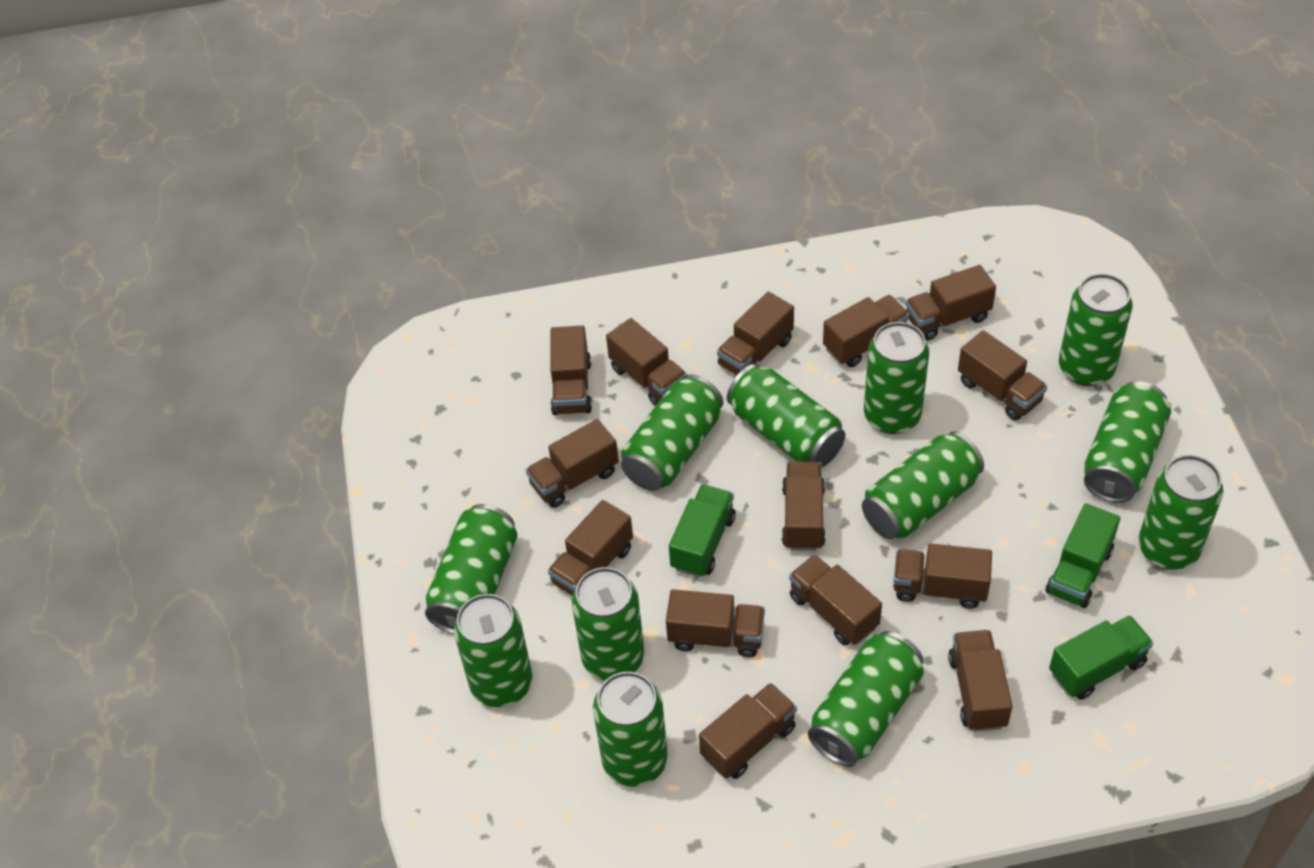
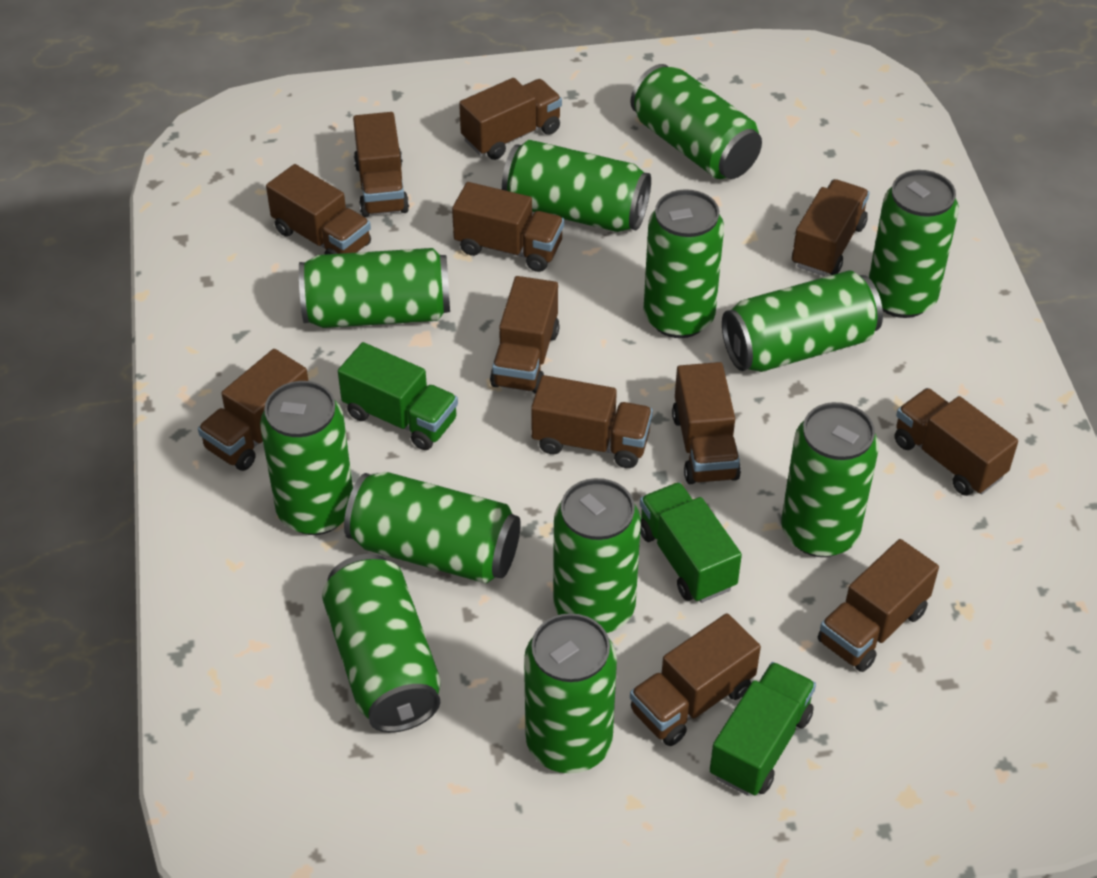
brown truck: [526,419,619,508] [548,500,633,596] [550,326,592,415] [606,318,687,406] [666,589,765,657] [699,683,797,779] [717,292,794,375] [782,461,825,551] [789,554,882,645] [823,295,910,367] [893,544,992,609] [905,265,996,341] [948,630,1013,732] [958,330,1047,421] = 14 -> [198,349,308,471] [266,164,371,255] [353,112,409,217] [452,182,564,272] [459,78,562,160] [490,276,560,394] [531,375,653,468] [630,613,761,746] [672,362,741,484] [792,179,869,276] [818,539,939,672] [894,388,1018,496] = 12

